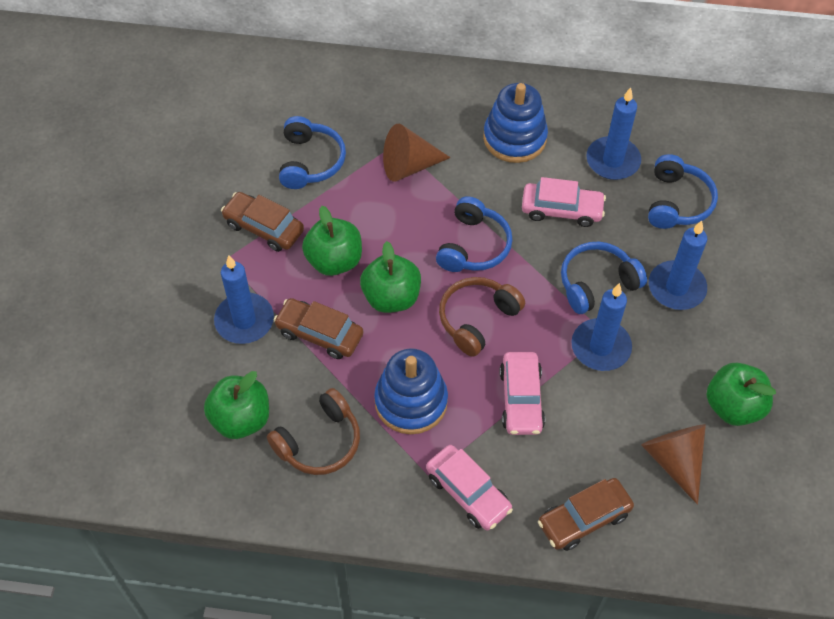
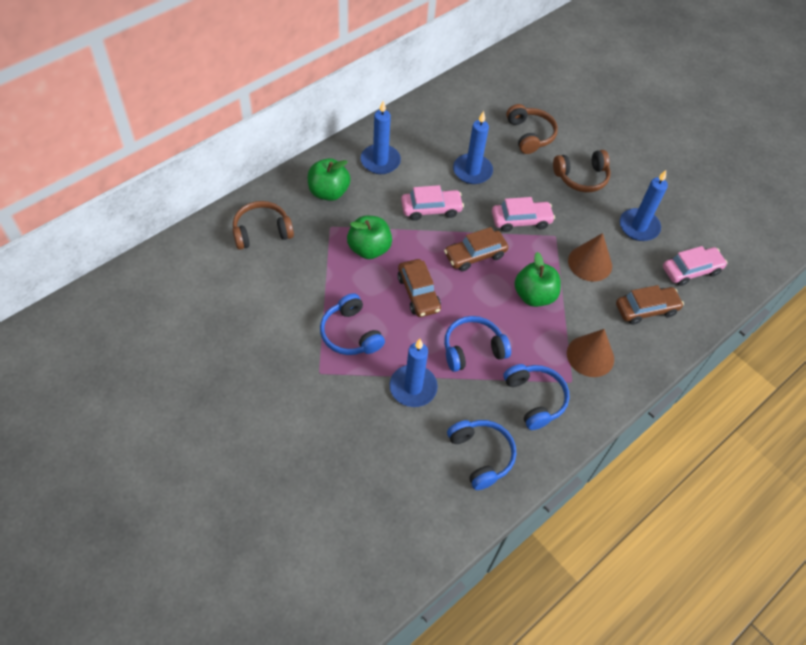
blue stacking toy: [374,348,448,434] [483,83,548,163] = 2 -> none = 0
brown headphones: [267,388,360,475] [439,277,525,357] = 2 -> [233,201,294,250] [506,104,558,154] [553,150,611,192] = 3
green apple: [204,371,269,439] [302,206,362,276] [360,241,421,313] [707,363,776,426] = 4 -> [308,158,351,201] [347,216,392,259] [514,252,561,307] = 3

